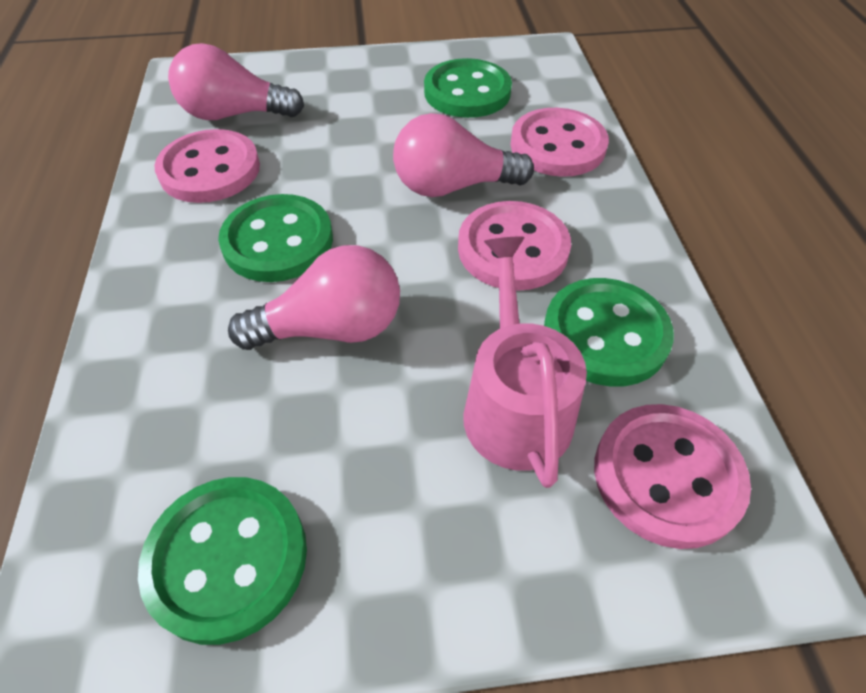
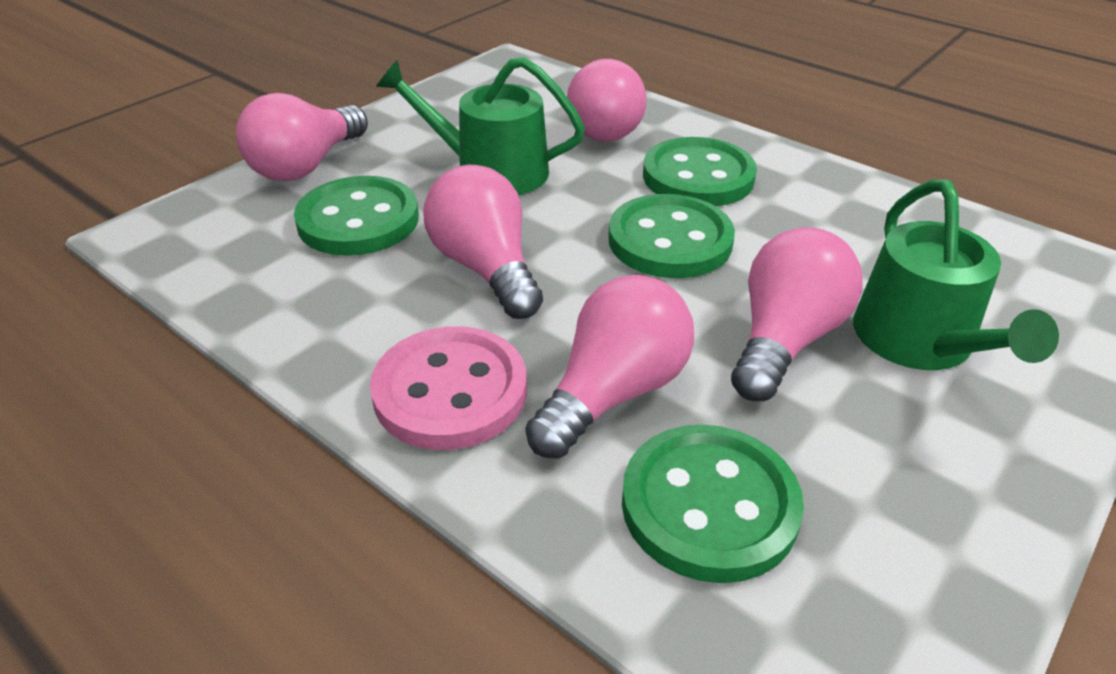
green watering can: none = 0 -> [376,57,585,195] [853,180,1059,370] = 2
pink button: [154,129,260,203] [458,201,571,291] [510,108,609,177] [594,404,751,549] = 4 -> [370,326,527,450] = 1
pink light bulb: [168,43,304,120] [228,245,400,350] [393,113,534,197] = 3 -> [236,93,368,181] [423,165,543,319] [525,275,694,459] [567,59,646,142] [731,227,863,401] = 5
pink watering can: [463,237,587,488] = 1 -> none = 0

